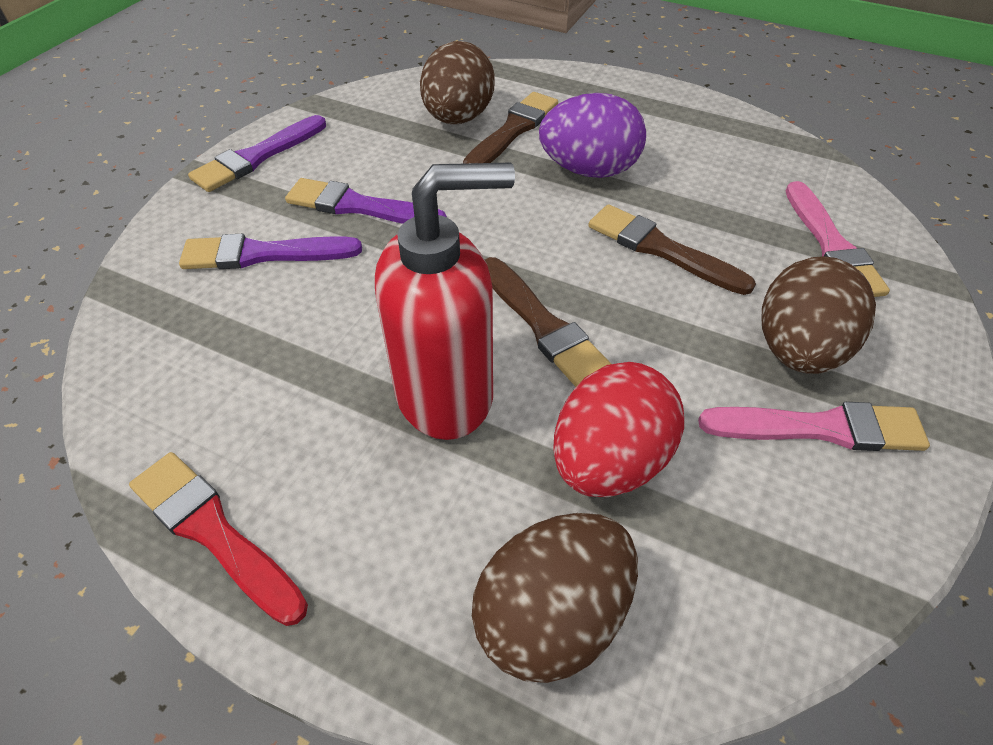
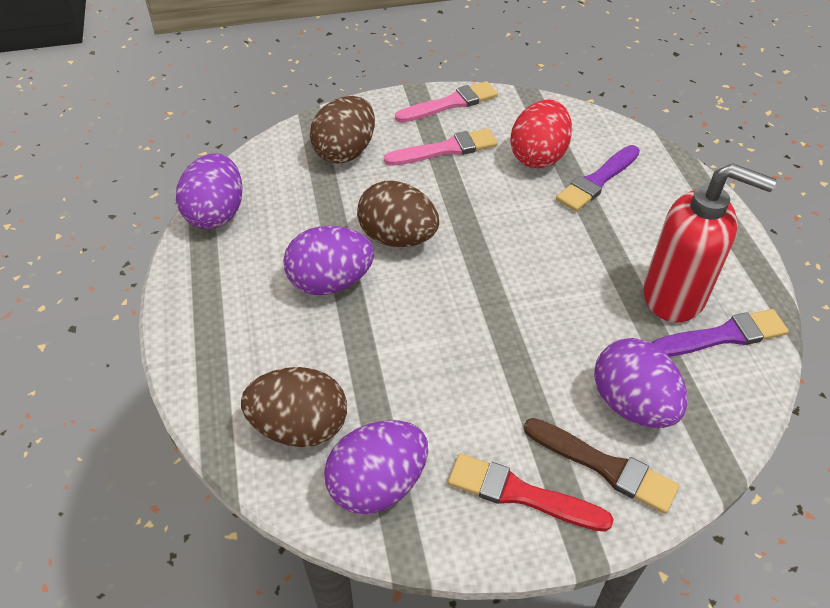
brown brush: [463,92,558,164] [485,257,611,387] [589,204,756,295] = 3 -> [524,418,679,514] = 1
purple brush: [179,234,362,269] [188,115,326,192] [285,178,447,224] = 3 -> [556,145,640,212] [652,309,788,357] = 2
purple egg: [539,93,646,178] = 1 -> [176,153,243,229] [283,226,374,295] [324,420,428,515] [594,338,687,428] = 4

